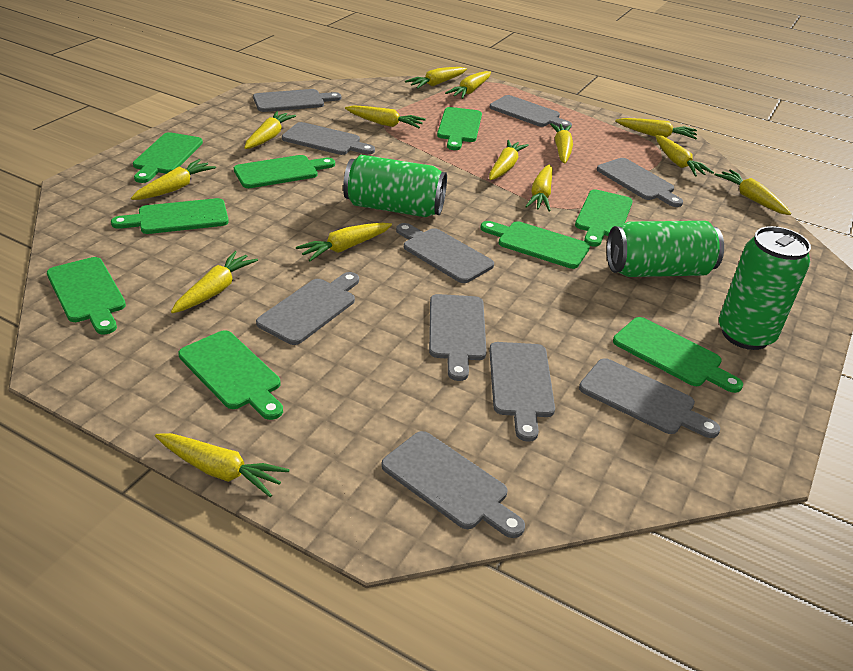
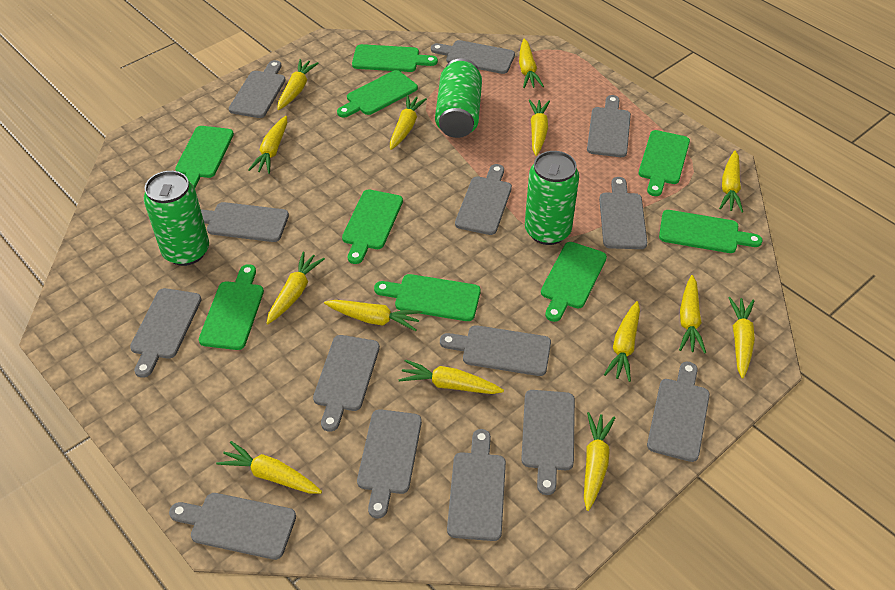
grey cutting board: [253,89,341,112] [256,272,359,345] [282,122,375,155] [381,431,525,538] [396,223,494,283] [429,294,487,381] [489,342,555,442] [490,95,572,129] [579,358,720,438] [597,158,683,207] = 10 -> [130,288,202,378] [169,493,296,560] [201,202,289,242] [229,60,285,118] [313,335,380,432] [357,409,422,518] [431,40,515,74] [440,325,551,376] [447,429,506,541] [455,164,512,235] [521,390,575,495] [587,95,631,157] [599,177,647,249] [647,362,710,462] = 14

